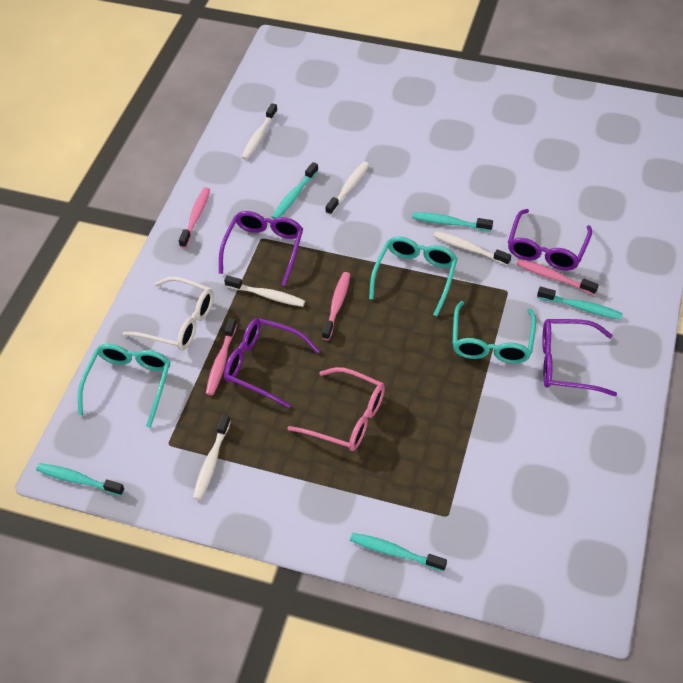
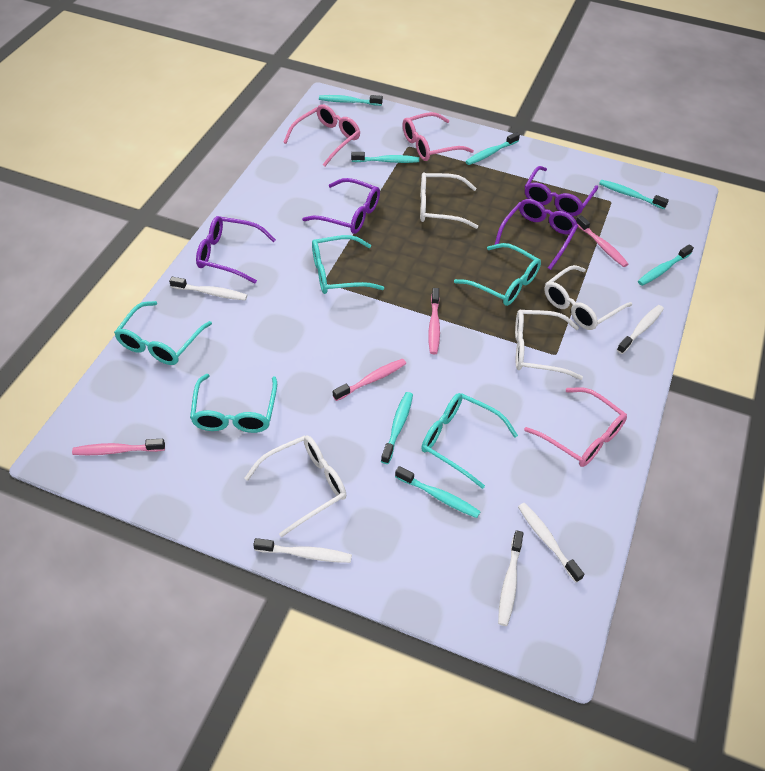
pink glasses: [287,367,385,451] = 1 -> [283,104,360,166] [403,112,474,161] [524,387,627,467] = 3
turquoise glasses: [78,344,171,428] [369,236,458,316] [452,301,536,364] = 3 -> [114,301,212,365] [190,374,277,433] [312,235,384,294] [421,393,518,489] [454,243,541,306] = 5
turquoise toothbrush: [36,463,125,496] [272,162,319,219] [350,533,447,572] [412,212,493,231] [537,287,623,320] = 5 -> [319,95,383,106] [351,152,419,163] [381,392,413,464] [395,466,481,518] [465,132,520,165] [599,180,669,209] [638,244,694,286] = 7
white glasses: [122,277,214,350] = 1 -> [244,435,346,537] [420,172,478,229] [515,310,583,380] [544,265,632,330] = 4

